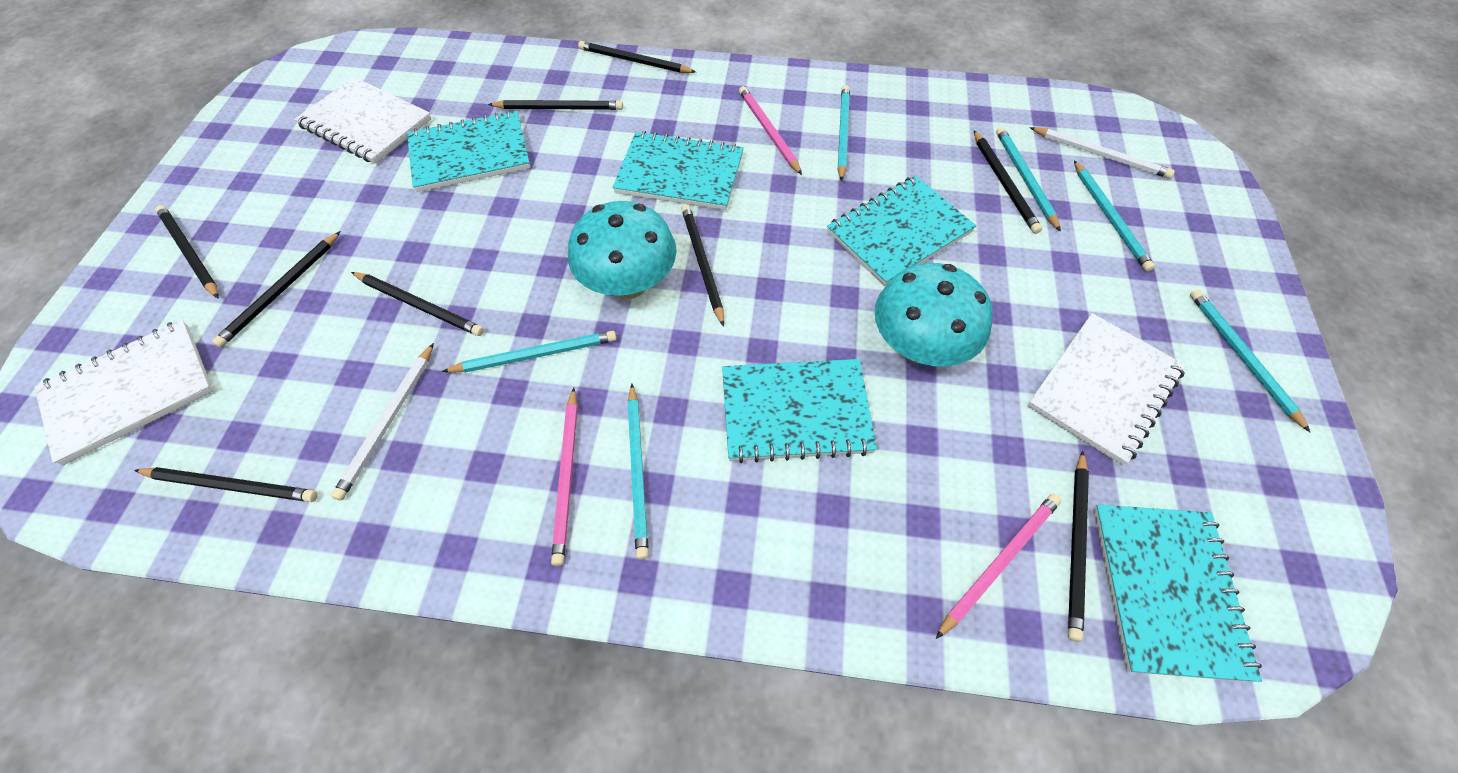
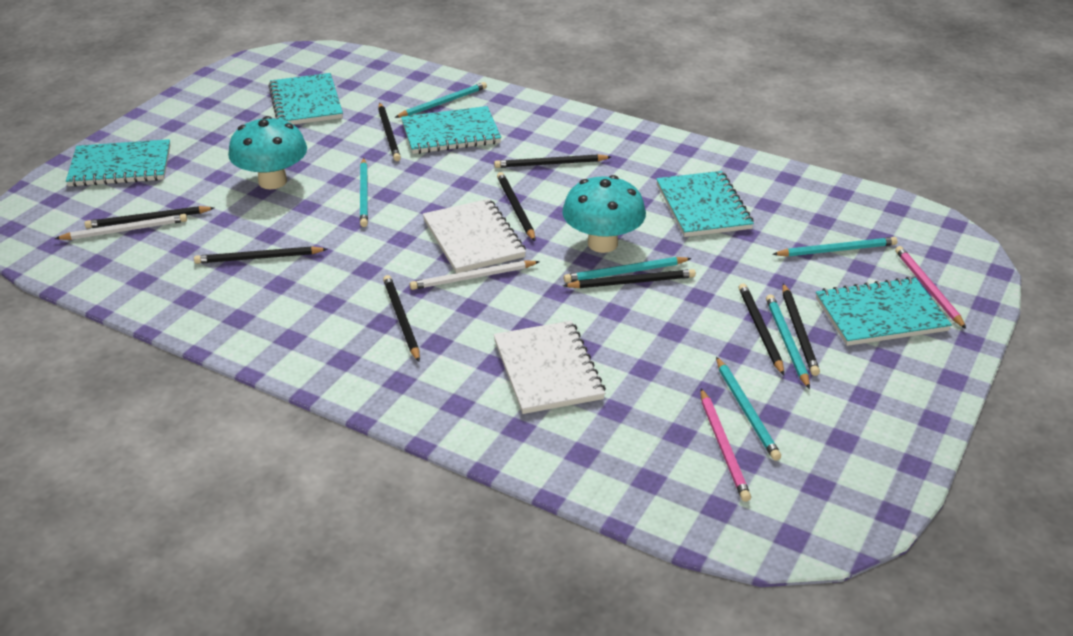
pink pencil: [551,387,578,566] [739,86,802,175] [936,493,1061,639] = 3 -> [701,389,751,502] [895,246,966,329] = 2
white notebook: [34,320,213,465] [294,77,431,164] [1028,313,1186,465] = 3 -> [423,199,526,273] [493,321,606,414] = 2

